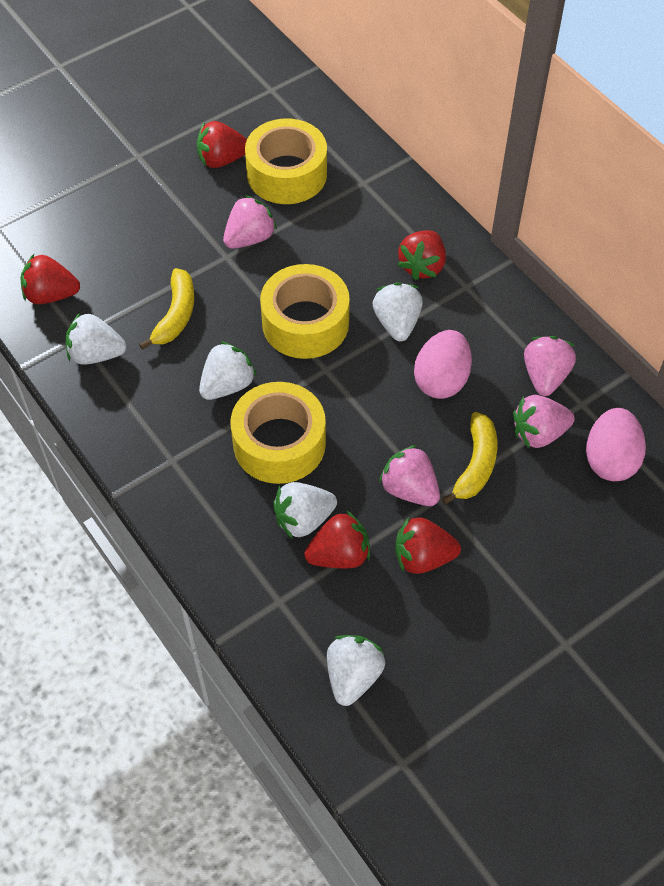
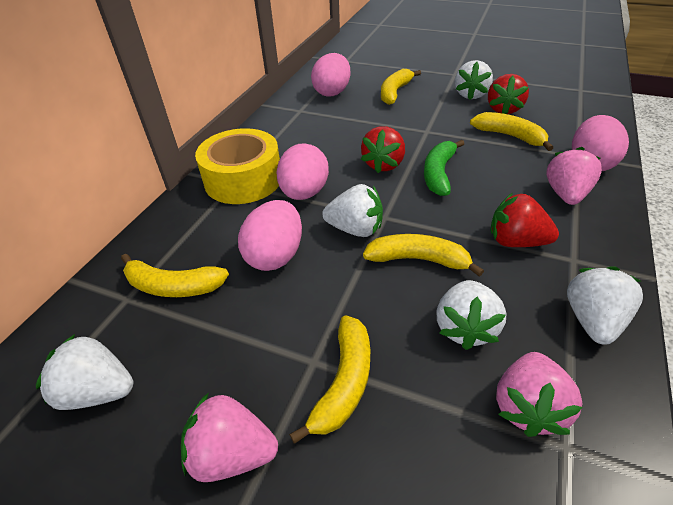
green banana: none = 0 -> [424,140,464,196] = 1
pink egg: [414,330,472,399] [586,408,646,481] = 2 -> [238,200,302,271] [276,143,329,200] [311,53,351,96] [572,115,629,171] = 4
pink strawberry: [223,195,277,249] [379,445,440,506] [513,395,575,449] [524,336,576,396] = 4 -> [181,392,278,482] [496,352,583,437] [546,147,602,205] = 3
red strawberry: [21,254,80,304] [197,121,247,168] [305,510,370,568] [395,517,461,574] [397,230,446,280] = 5 -> [361,126,405,173] [488,74,529,114] [491,193,559,247] = 3
yellow banana: [139,268,195,350] [442,412,497,504] = 2 -> [121,254,229,297] [289,315,370,444] [363,234,484,277] [381,69,421,105] [470,112,553,151] = 5
yellow tape: [230,382,326,484] [245,119,327,204] [260,264,350,359] = 3 -> [195,128,280,204] = 1

